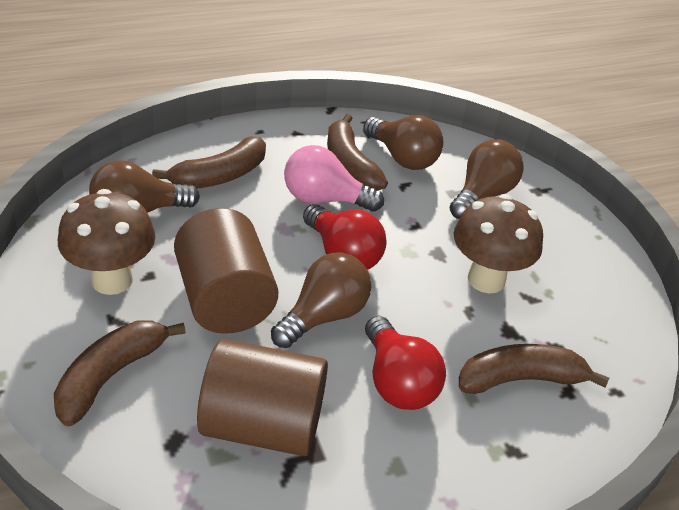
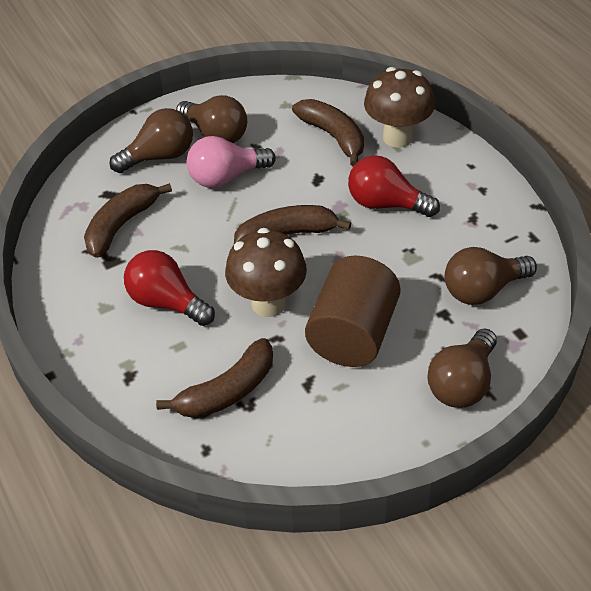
brown cylinder: [174,208,278,334] [197,339,328,456] = 2 -> [305,256,401,367] = 1

